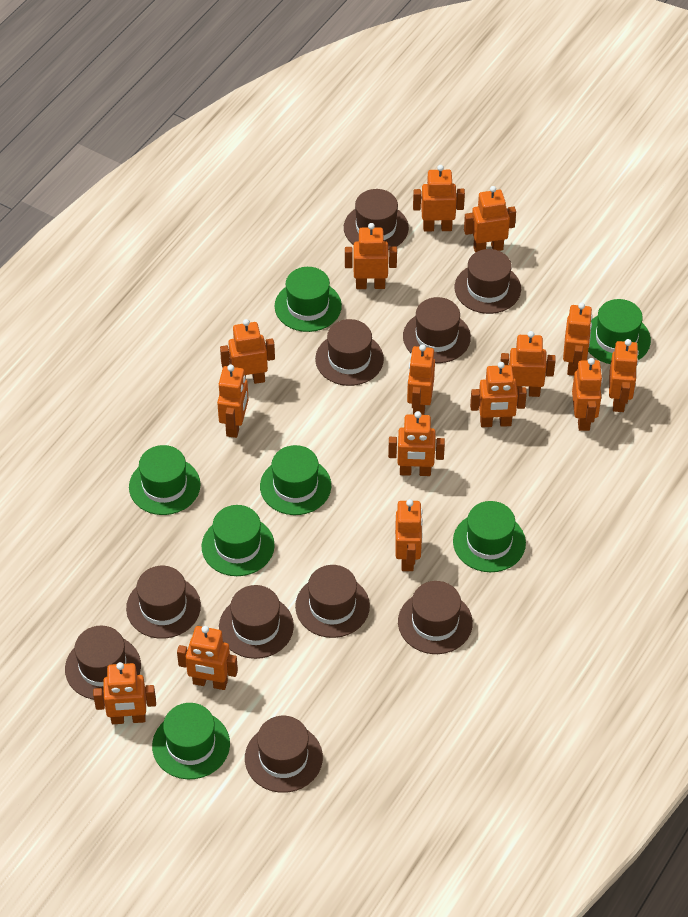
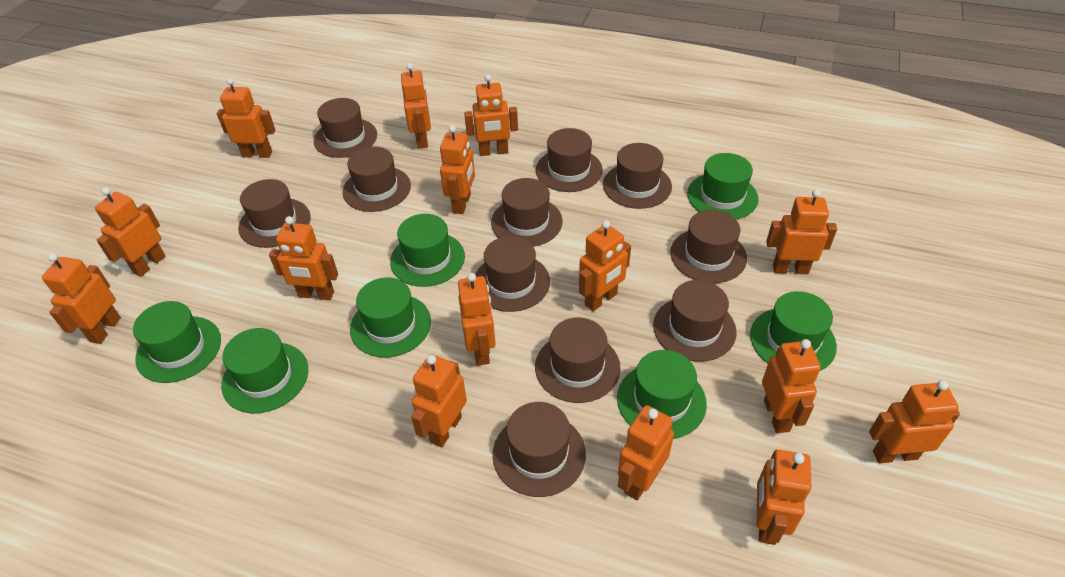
brown hat: [65,626,141,700] [126,566,201,639] [219,585,294,659] [245,716,323,793] [295,565,370,638] [315,319,384,386] [344,189,409,250] [398,581,473,654] [403,297,471,363] [455,249,521,314] = 10 -> [238,179,311,248] [314,98,377,158] [342,147,411,212] [475,236,550,312] [491,178,563,247] [493,402,586,497] [535,318,621,403] [536,128,603,192] [603,143,672,209] [653,280,737,362] [670,210,747,283] = 11

